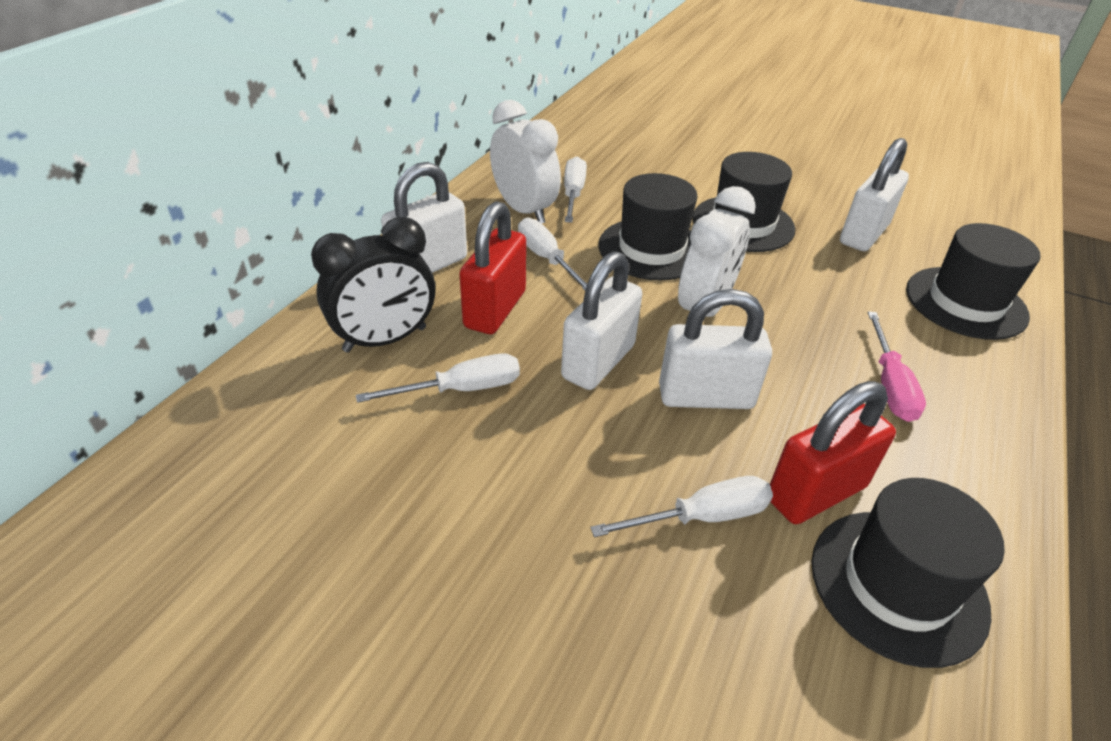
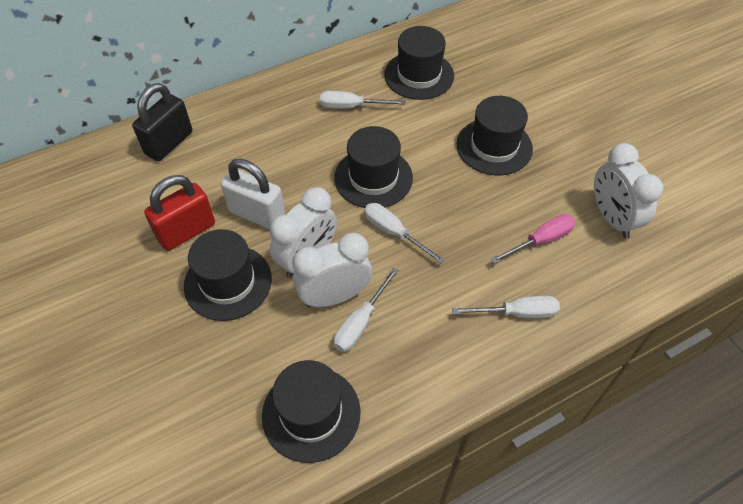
black clock: [311,217,435,353] = 1 -> none = 0
black hat: [599,173,698,280] [693,152,795,252] [811,478,1005,668] [906,223,1041,340] = 4 -> [184,229,272,321] [262,360,361,463] [334,126,413,208] [384,26,454,100] [456,96,533,176] = 5
black padlock: none = 0 -> [132,83,192,161] = 1
red padlock: [459,201,526,334] [770,381,896,524] = 2 -> [144,175,215,251] = 1
white clock: [490,100,561,223] [678,186,756,317] = 2 -> [270,187,337,278] [292,233,372,307] [594,143,663,238] = 3
white padlock: [381,162,467,273] [561,251,643,390] [659,289,772,409] [840,138,909,251] = 4 -> [221,159,285,229] = 1

